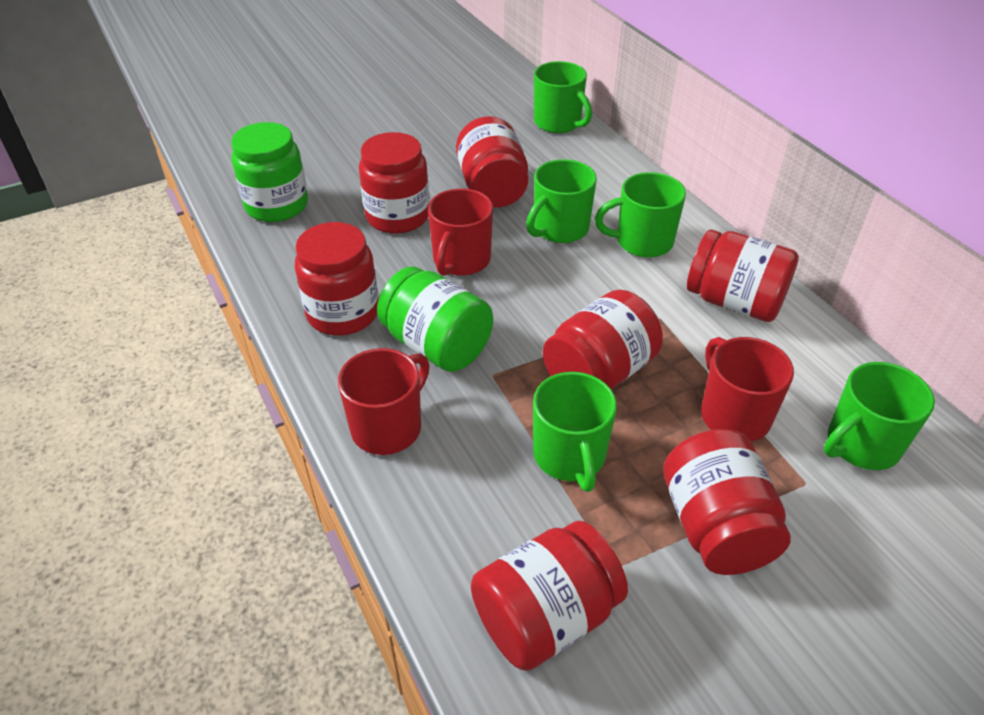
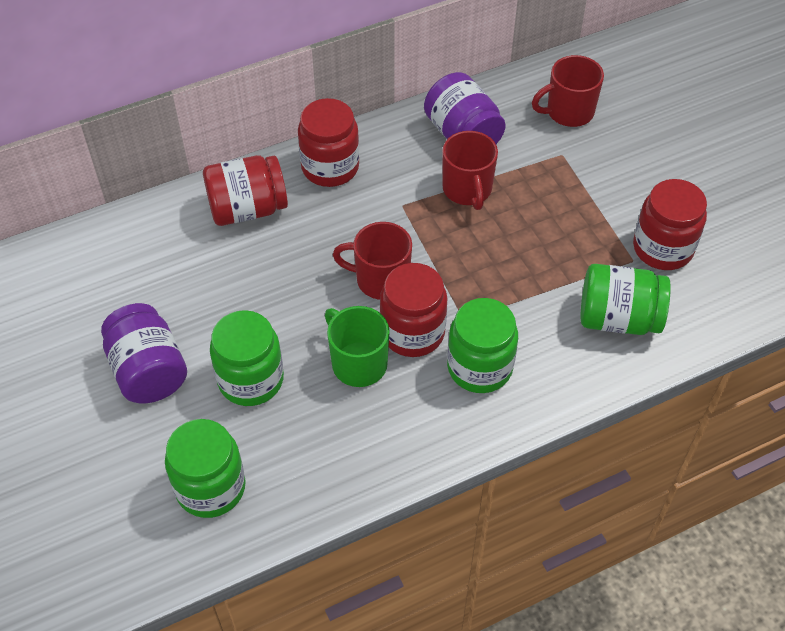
green jar: [231,122,308,222] [377,267,493,372] = 2 -> [165,419,246,518] [210,310,284,406] [447,298,518,393] [580,264,671,335] = 4
green mug: [526,159,597,243] [533,372,617,492] [534,61,592,133] [595,172,686,258] [824,362,935,470] = 5 -> [325,306,390,387] = 1
purple jar: none = 0 -> [101,303,187,404] [424,72,506,144] = 2
red jar: [295,222,378,336] [359,132,430,234] [456,116,528,208] [471,521,628,671] [543,290,663,390] [663,429,791,575] [687,230,799,322] = 7 -> [203,155,288,226] [298,98,359,187] [380,263,447,357] [633,179,707,270] = 4

